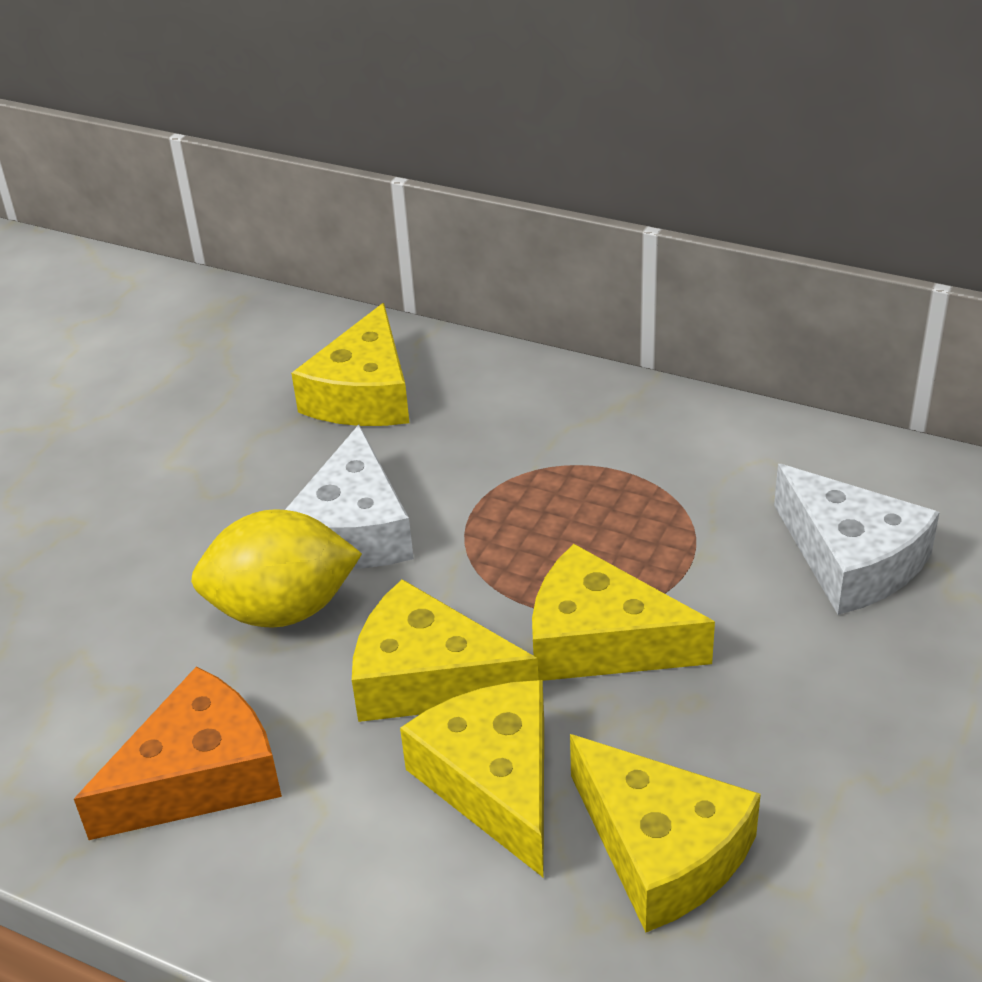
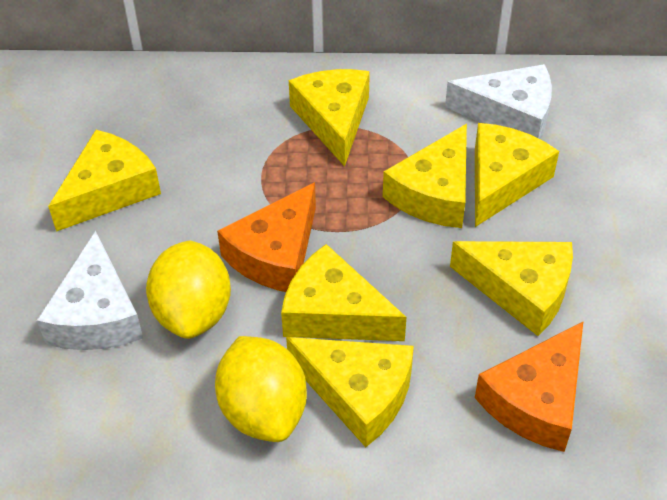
orange cheese: [74,666,282,840] = 1 -> [217,182,316,292] [475,322,583,452] = 2
yellow cheese: [291,303,409,426] [352,579,538,722] [400,680,544,877] [532,544,715,681] [570,734,761,932] = 5 -> [48,130,161,232] [281,244,406,341] [286,337,414,447] [289,69,370,166] [383,124,467,228] [450,241,573,336] [475,123,559,227] = 7
yellow lemon: [191,509,362,628] = 1 -> [146,241,231,339] [215,336,307,442] = 2

